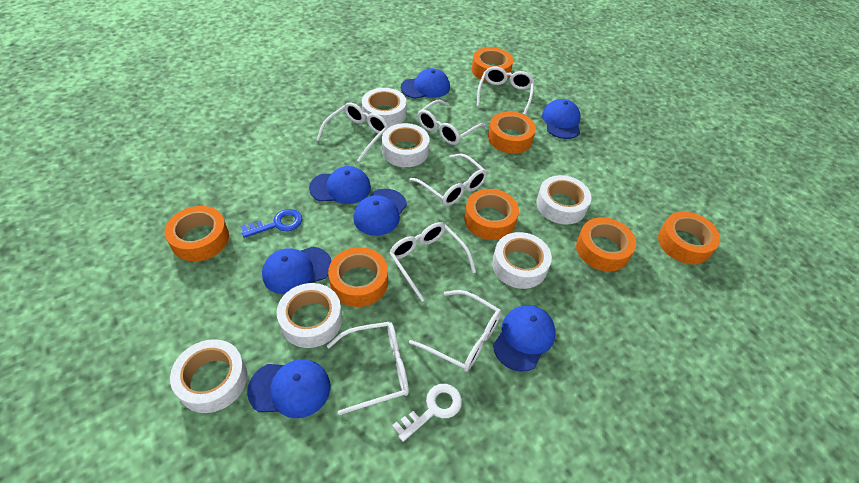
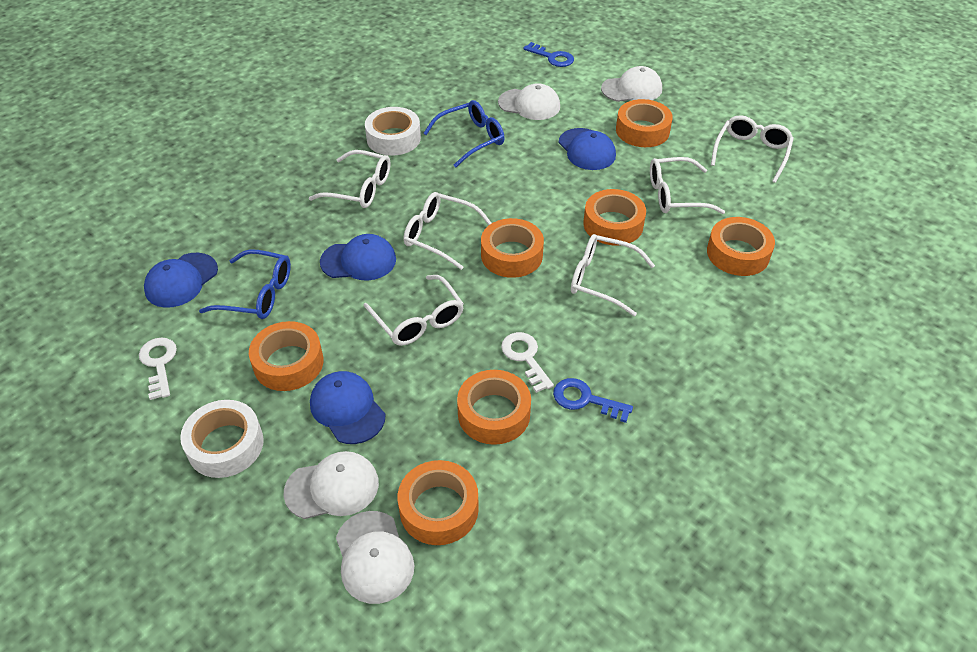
blue cap: [247,359,330,418] [262,247,332,294] [309,166,371,204] [353,189,407,236] [401,68,450,99] [493,305,556,372] [542,99,581,139] = 7 -> [144,253,218,308] [310,371,385,444] [320,234,396,281] [559,128,616,170] = 4
blue glasses: none = 0 -> [199,249,291,319] [424,100,505,167] = 2
blue key: [241,209,302,238] = 1 -> [523,42,574,67] [553,378,633,423] = 2
white cap: none = 0 -> [283,451,379,519] [336,511,414,604] [498,83,560,120] [601,66,662,102] = 4
white glasses: [317,102,389,162] [327,322,409,415] [389,222,476,302] [409,290,501,372] [410,154,487,206] [418,100,486,145] [477,66,534,115] = 7 -> [309,150,390,208] [363,275,464,346] [404,192,492,270] [571,234,655,316] [650,157,725,214] [711,115,794,183] = 6
white key: [392,384,462,442] = 1 -> [139,338,177,400] [501,332,554,393] = 2
white tape: [170,339,247,413] [277,283,342,348] [362,88,407,127] [382,123,430,167] [492,232,552,289] [536,175,591,225] = 6 -> [180,400,264,478] [365,107,421,156] = 2

